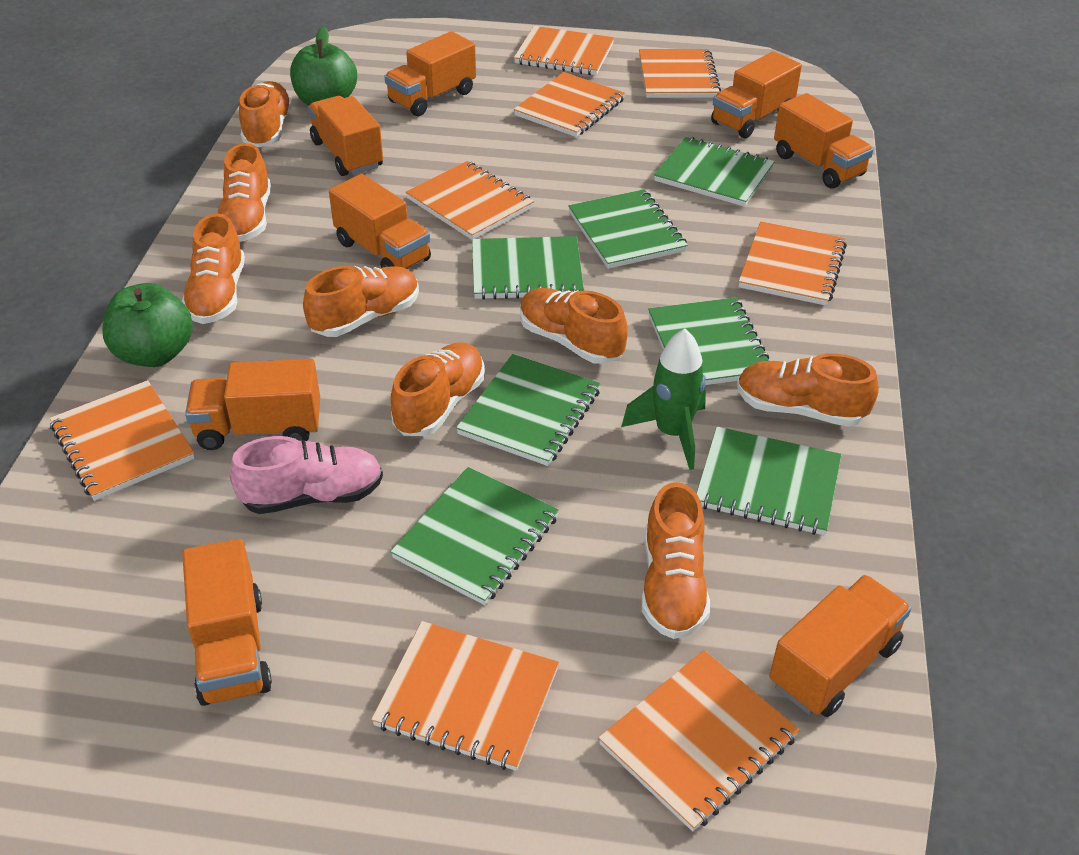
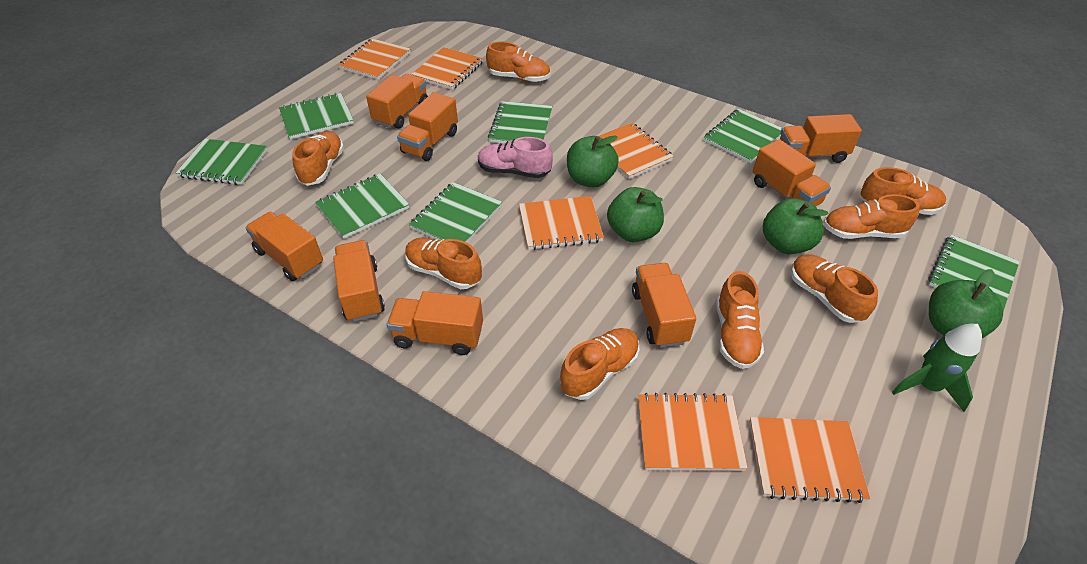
green apple: [102,283,193,367] [290,26,357,106] = 2 -> [567,135,619,187] [607,187,664,242] [763,198,828,254] [929,269,1003,338] = 4
orange notebook: [50,380,195,501] [371,621,559,771] [406,161,534,240] [514,26,614,75] [514,72,625,137] [598,650,799,831] [639,49,721,98] [738,221,847,306] = 8 -> [338,38,411,80] [411,47,483,90] [519,196,604,250] [598,123,674,179] [638,393,748,471] [749,417,870,503] = 6

